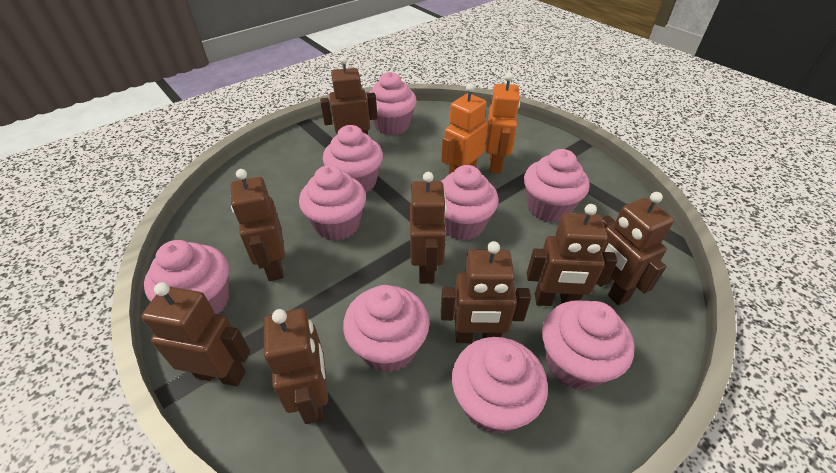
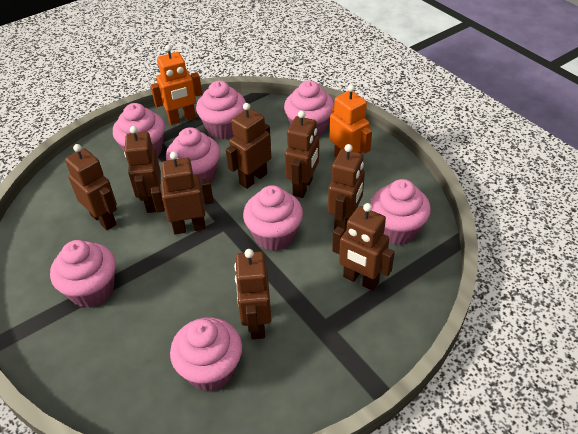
pink cupcake: [144,240,229,314] [299,165,366,241] [323,125,383,193] [343,285,430,373] [366,72,417,135] [441,165,499,241] [452,337,548,434] [524,149,590,223] [542,300,634,390] = 9 -> [50,240,116,308] [113,103,165,157] [166,127,220,188] [170,317,242,392] [196,81,246,139] [243,185,303,251] [284,80,334,136] [370,179,431,245] = 8

